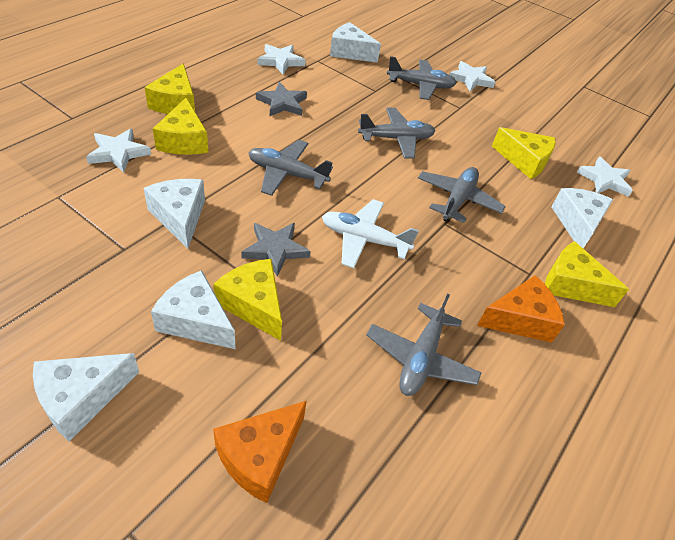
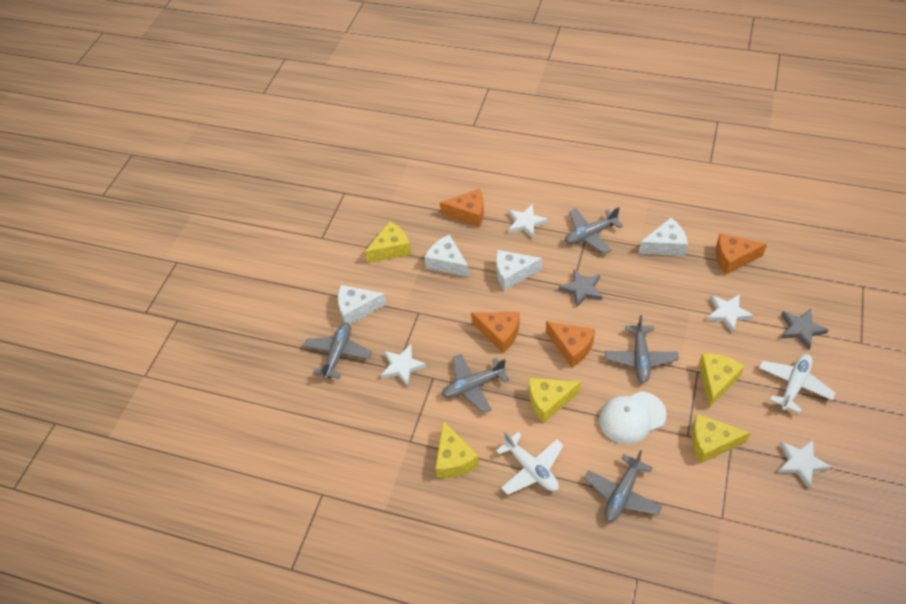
orange cheese: [213,401,307,503] [477,275,565,343] = 2 -> [440,189,484,227] [471,312,519,353] [546,321,595,368] [716,233,767,274] = 4
white cap: none = 0 -> [599,391,667,444] = 1
white cheese: [33,353,139,442] [144,179,205,249] [151,270,235,349] [330,22,381,63] [551,188,613,248] = 5 -> [338,285,387,324] [424,234,469,277] [496,250,542,291] [639,218,688,256] = 4
white plane: [322,199,419,268] = 1 -> [496,431,564,495] [759,354,836,413] = 2

